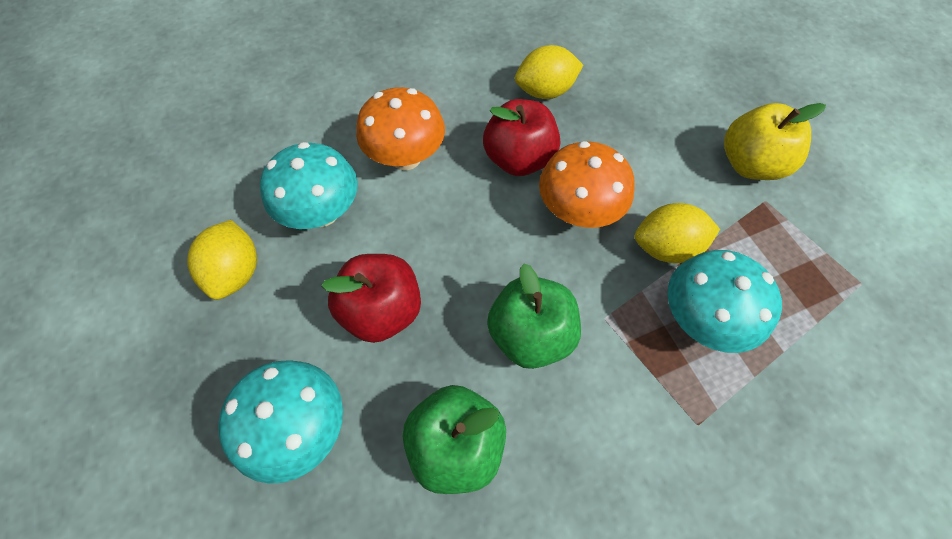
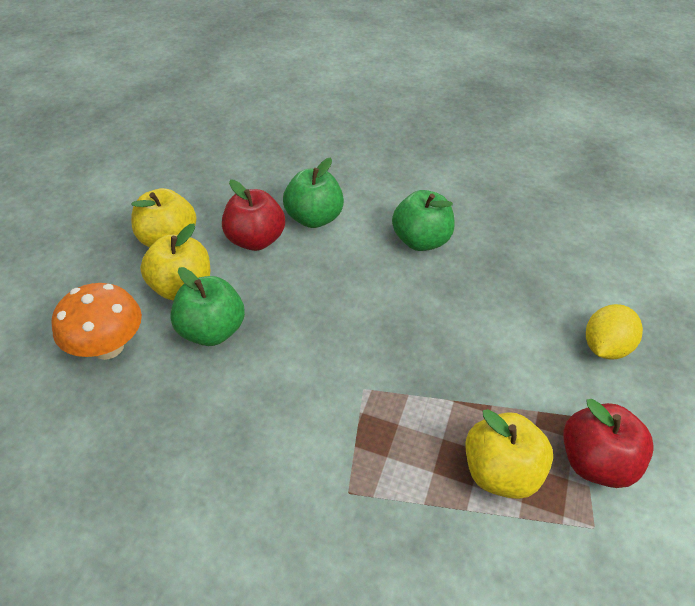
green apple: [402,385,506,494] [487,264,581,369] = 2 -> [170,267,245,346] [283,158,344,228] [392,190,455,251] = 3
orange mushroom: [356,87,445,170] [539,141,635,228] = 2 -> [52,283,142,360] = 1
turquoise mushroom: [218,360,343,484] [260,142,358,229] [667,250,782,353] = 3 -> none = 0
yellow apple: [724,103,826,180] = 1 -> [131,188,197,247] [140,224,210,300] [465,409,553,499] = 3
yellow lemon: [187,220,257,300] [515,45,583,99] [635,203,720,263] = 3 -> [586,304,643,359] = 1

